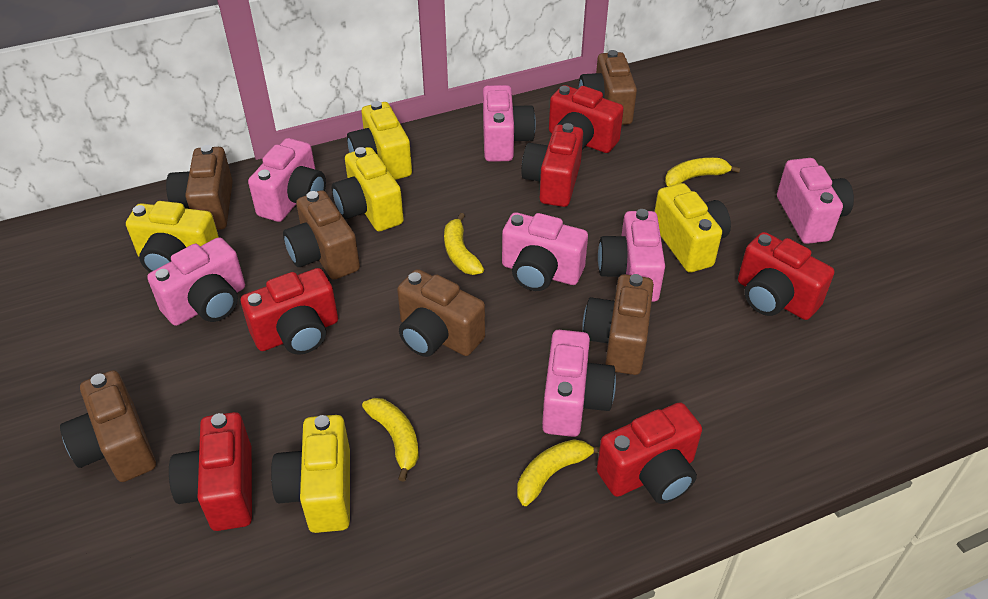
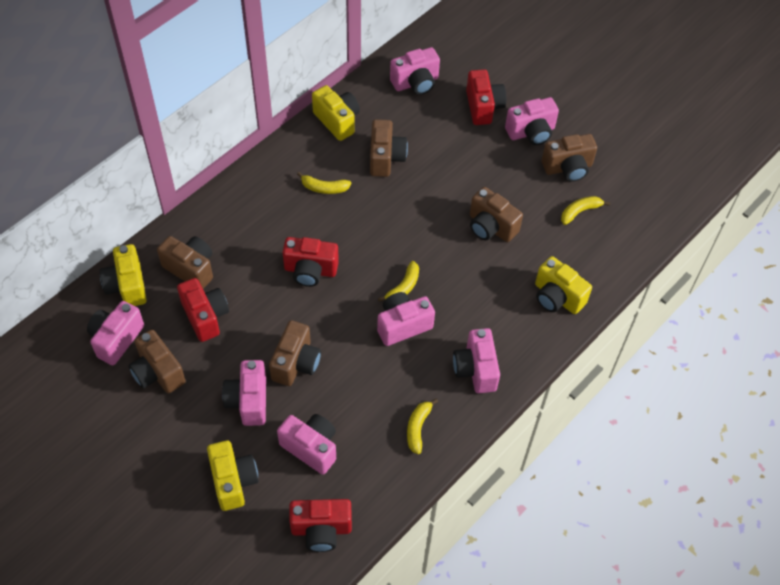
red camera: [169,412,252,531] [241,268,338,355] [521,123,583,207] [549,85,624,153] [597,402,702,504] [738,232,834,320] = 6 -> [177,278,229,342] [283,237,339,287] [289,499,352,552] [466,69,506,125] = 4
yellow camera: [126,201,219,272] [271,415,350,533] [332,147,404,231] [347,101,412,180] [654,183,731,273] = 5 -> [100,244,147,306] [207,441,259,511] [312,85,360,141] [535,256,592,314] = 4

